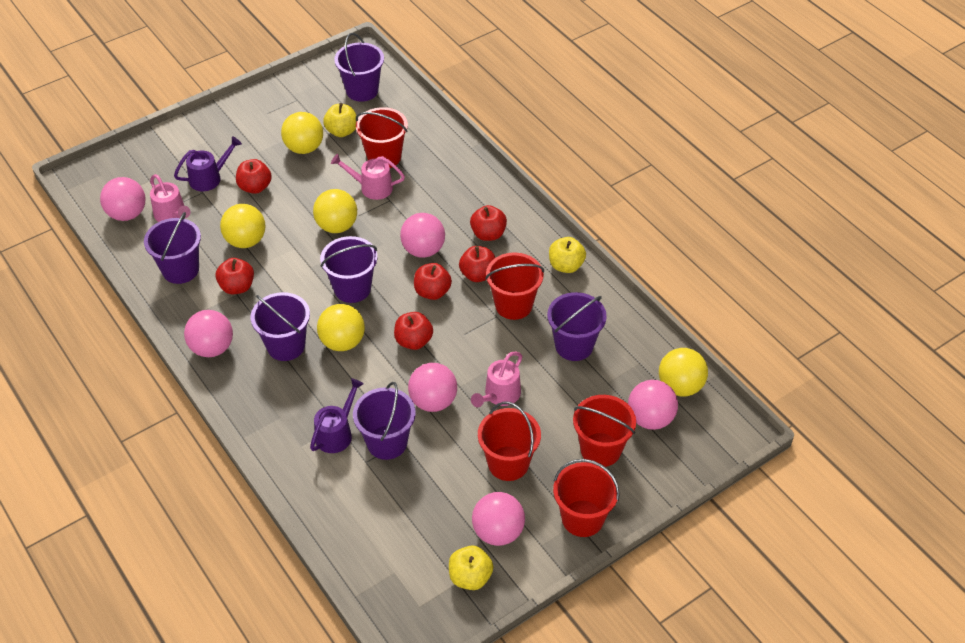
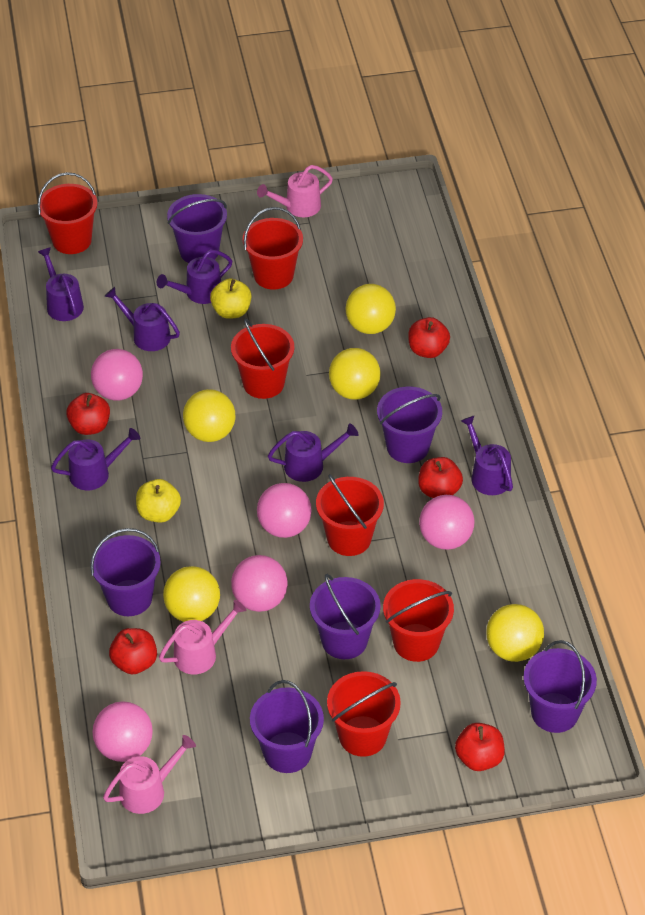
pink ball: [100,177,146,221] [184,310,233,357] [400,213,445,258] [408,363,457,412] [472,492,525,546] [628,380,678,430] = 6 -> [91,349,143,401] [92,701,153,762] [231,555,288,612] [257,483,312,538] [419,495,474,550] = 5
purple watering can: [174,136,242,191] [310,378,364,453] = 2 -> [38,247,84,321] [51,428,140,490] [104,287,180,351] [156,250,232,304] [268,423,358,482] [461,415,513,495] = 6
red apple: [216,258,254,294] [236,159,272,194] [394,312,433,350] [414,263,452,300] [459,246,495,282] [470,205,507,241] = 6 -> [66,393,110,435] [109,628,157,675] [408,317,450,358] [418,457,463,498] [455,723,505,771] = 5
red bucket: [356,107,408,168] [478,401,541,481] [485,252,544,320] [553,459,620,537] [573,395,636,467] = 5 -> [37,172,97,254] [231,318,294,399] [243,207,303,290] [316,474,384,556] [327,671,401,757] [383,579,454,662] = 6
yellow apple: [323,103,357,137] [449,546,493,590] [549,237,586,273] = 3 -> [136,479,181,523] [210,279,252,319] = 2

